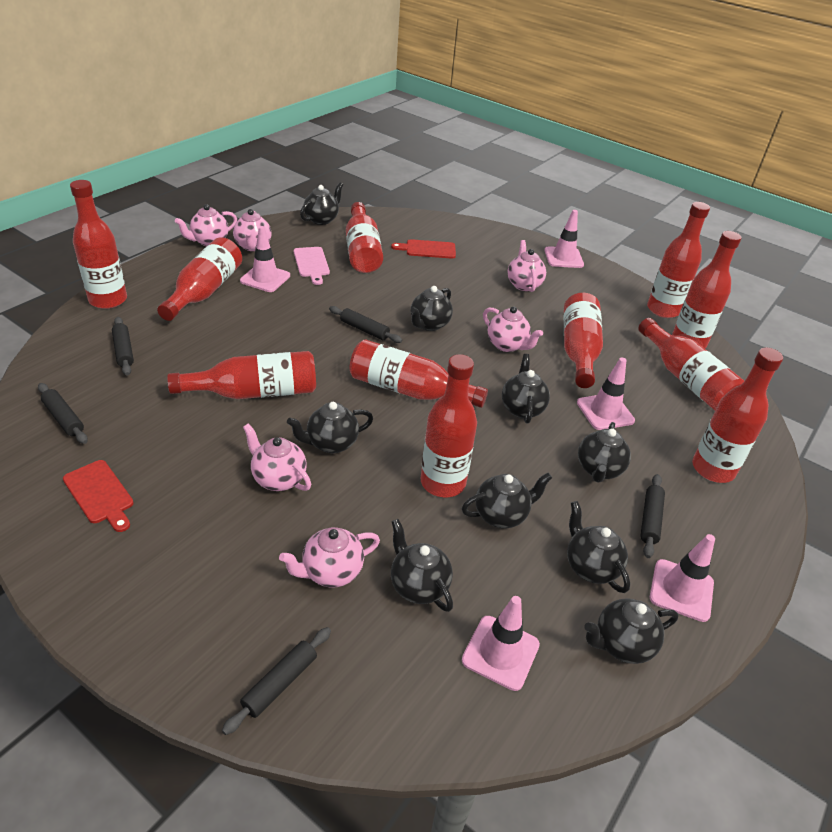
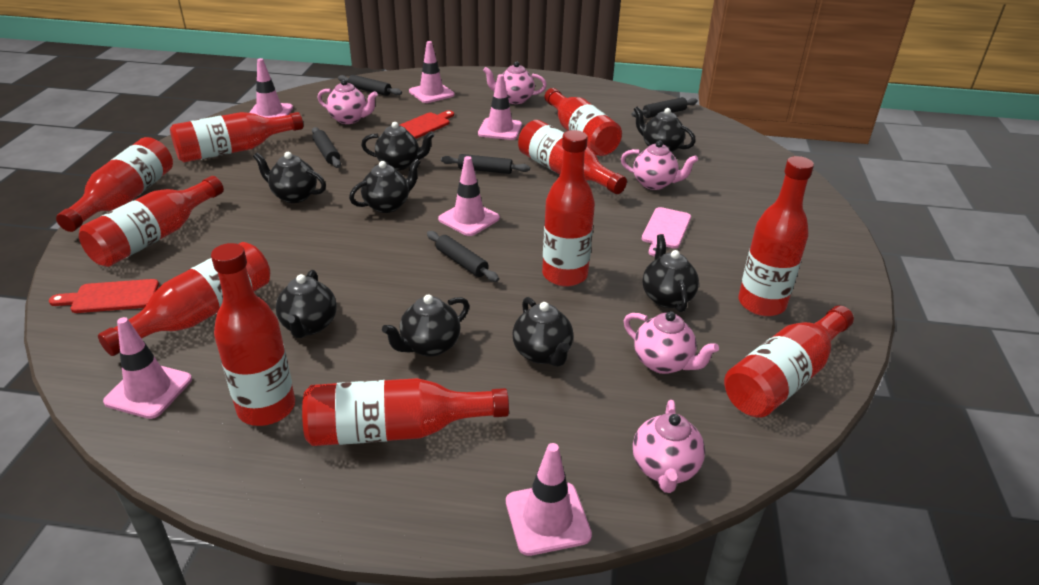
black teapot: [287,402,373,453] [300,183,343,225] [391,519,453,612] [411,286,453,331] [462,473,552,528] [502,354,550,424] [567,501,630,593] [578,422,631,483] [584,598,679,664] = 9 -> [253,152,326,203] [276,270,337,338] [349,158,421,213] [361,122,435,170] [382,294,469,357] [512,297,573,367] [634,106,696,153] [643,234,699,312] = 8
pink teapot: [175,204,237,246] [233,209,272,251] [243,423,311,491] [279,527,380,588] [483,306,543,352] [508,240,546,292] = 6 -> [317,79,378,124] [483,61,547,104] [621,140,698,190] [624,311,719,374] [633,400,705,493] = 5
pink traffic cone: [240,226,290,292] [462,596,540,691] [544,210,584,268] [577,358,635,430] [650,534,715,622] = 5 -> [103,317,192,419] [249,58,293,118] [409,41,455,103] [438,156,500,236] [478,74,522,140] [506,443,592,556] = 6

